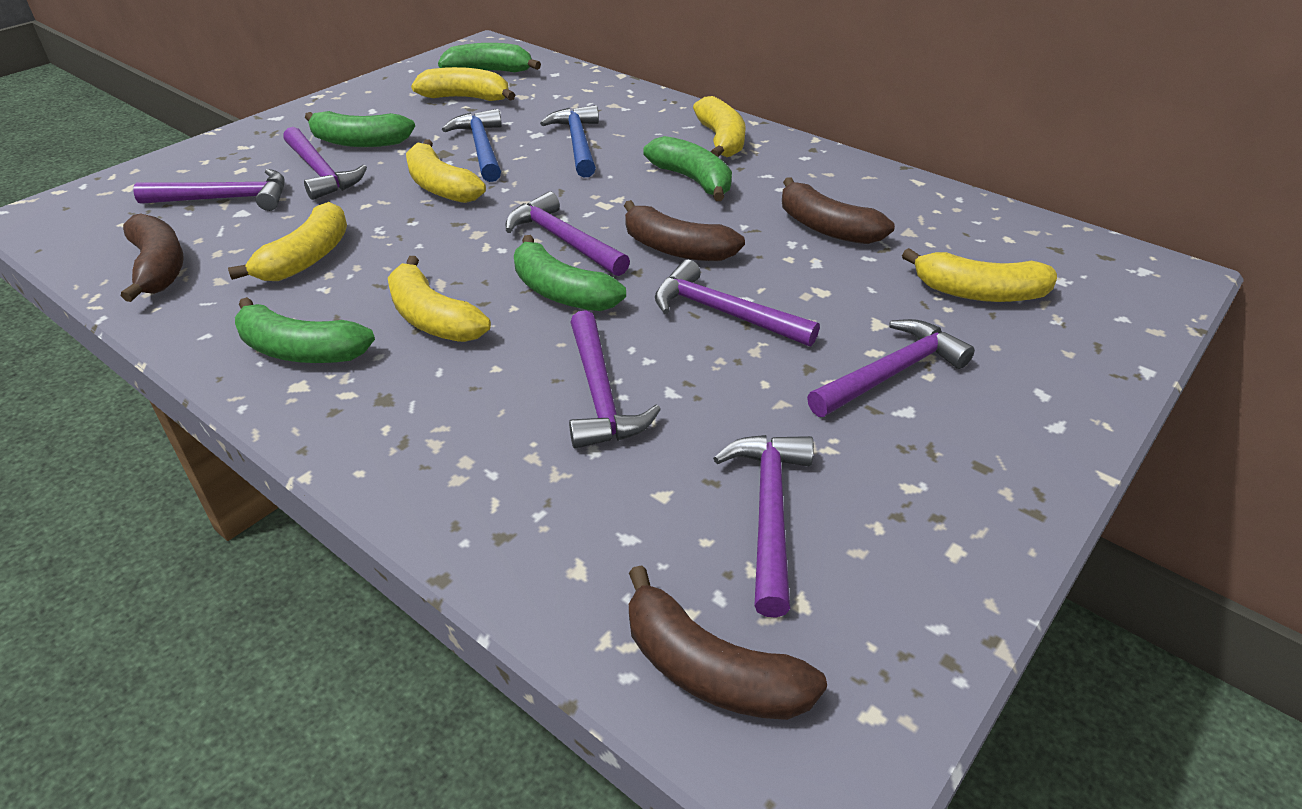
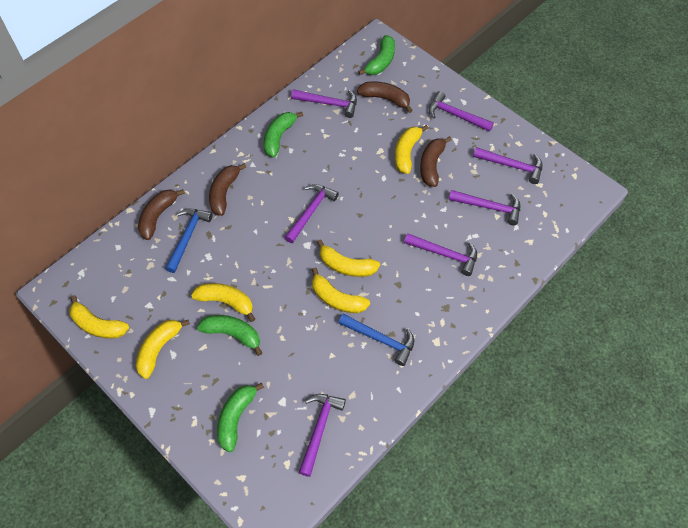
green banana: [235,297,375,363] [305,111,415,147] [438,43,541,72] [514,235,626,311] [643,136,732,201] = 5 -> [197,315,262,356] [217,382,264,452] [264,111,303,157] [358,35,395,75] = 4

